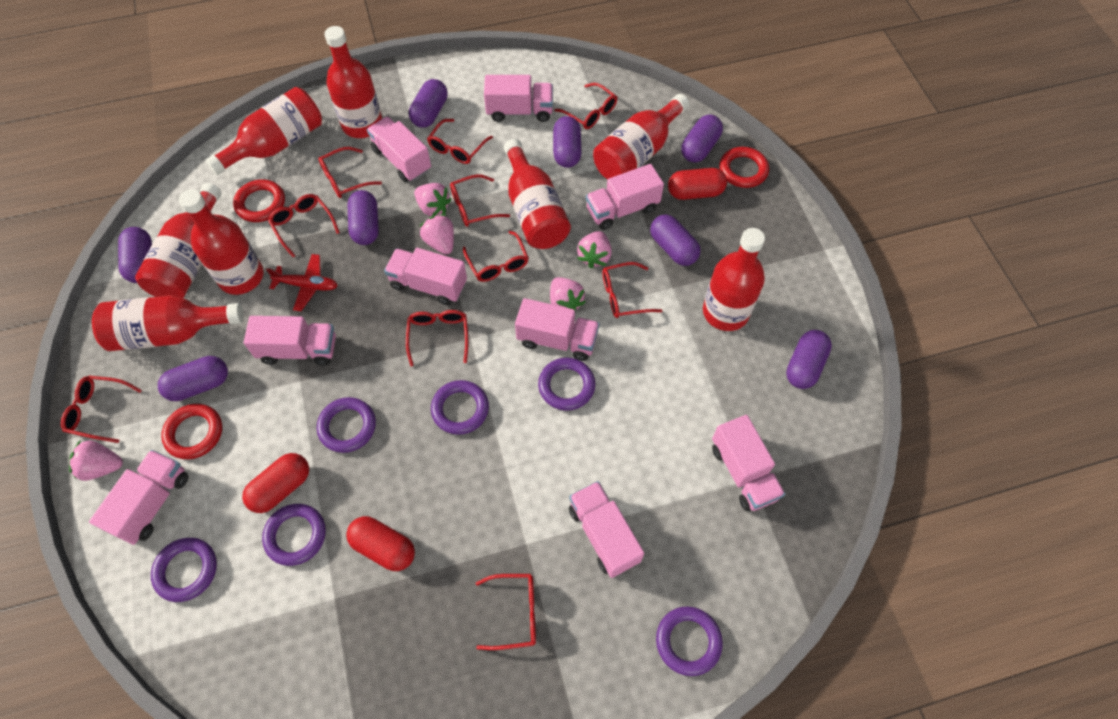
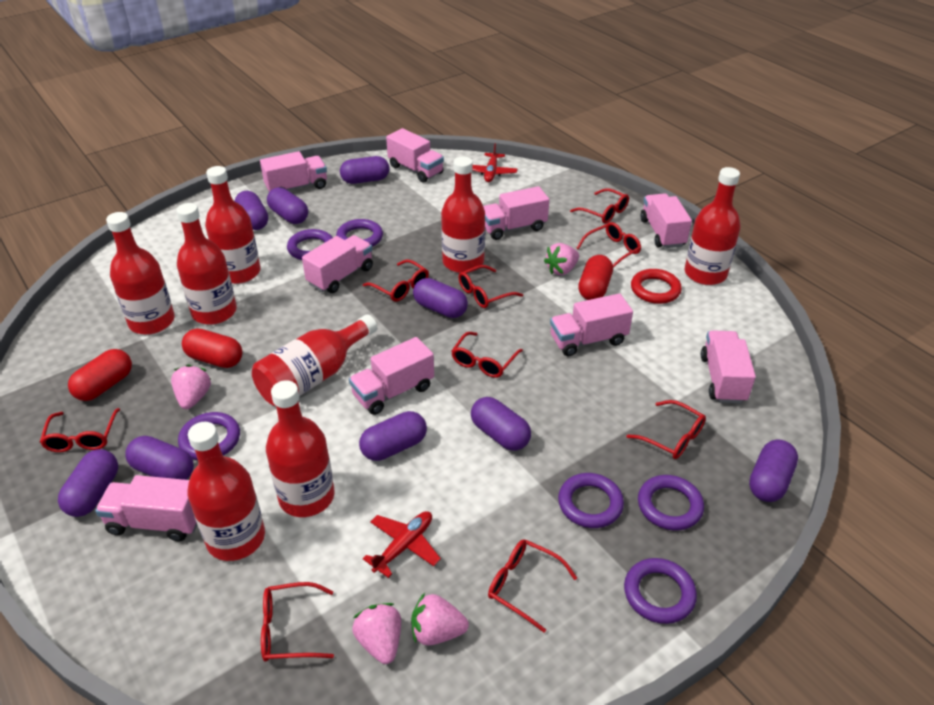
pink strawberry: [69,440,123,481] [414,183,452,216] [419,214,454,255] [550,277,586,311] [577,231,612,268] = 5 -> [171,364,211,409] [352,603,401,664] [411,593,469,645] [544,243,579,275] = 4
purple capsule: [118,227,152,283] [158,356,228,401] [347,190,379,245] [409,79,448,128] [553,116,581,168] [650,215,701,266] [681,114,723,162] [786,330,832,389] = 8 -> [58,449,118,517] [125,436,194,480] [235,191,268,230] [267,187,308,224] [340,156,389,184] [359,411,427,461] [413,278,468,318] [471,397,531,451] [749,439,798,502] = 9
red glasses: [61,375,142,443] [268,194,340,258] [318,147,382,198] [406,310,468,366] [427,119,493,164] [450,174,510,227] [463,231,529,282] [476,574,536,650] [554,83,617,129] [602,262,662,318] = 10 -> [40,408,120,452] [261,582,334,662] [363,260,429,302] [452,332,523,378] [458,265,523,308] [488,539,577,632] [570,188,629,223] [576,222,641,268] [626,400,706,459] = 9
red plane: [266,254,338,311] = 1 -> [363,511,441,578] [473,143,518,182] = 2
red ring: [161,404,222,459] [233,179,285,222] [720,147,769,188] = 3 -> [631,269,682,304] = 1

